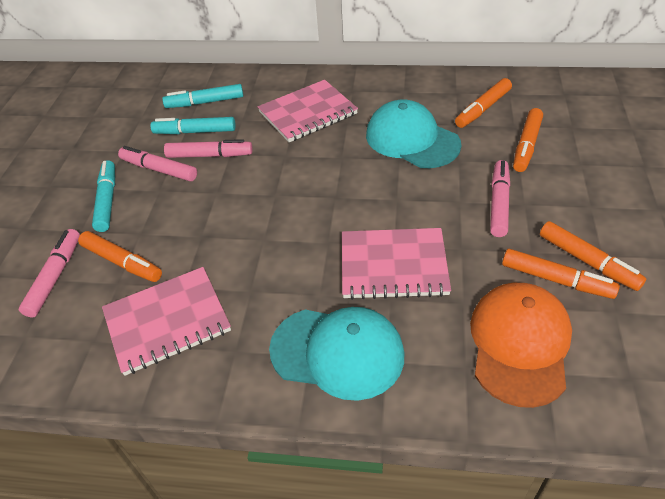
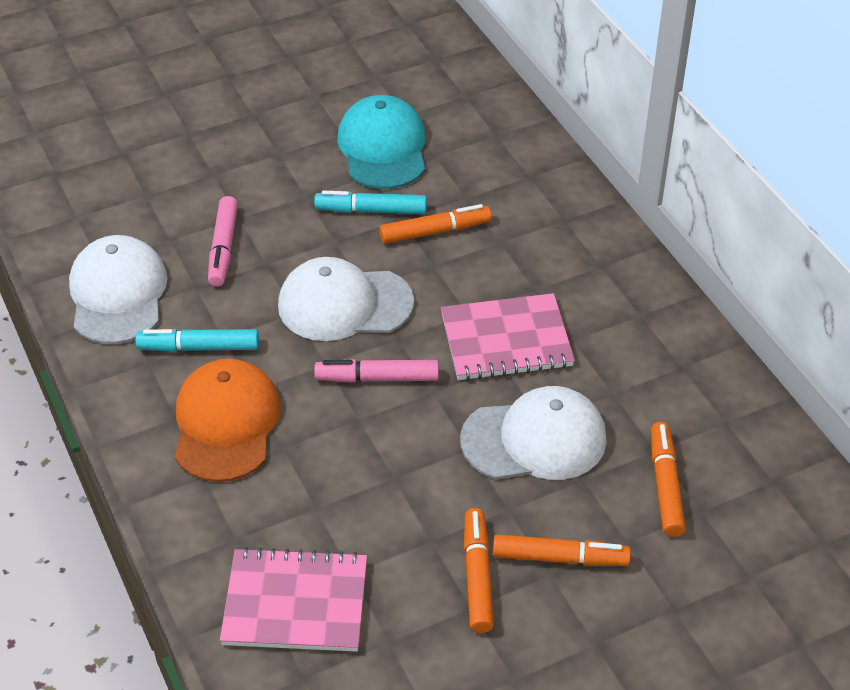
orange marker: [78,231,162,282] [455,78,512,128] [502,249,620,299] [513,108,543,172] [540,221,646,291] = 5 -> [379,204,492,244] [464,508,494,633] [493,534,631,566] [651,422,686,537] = 4
pink marker: [19,229,80,317] [118,146,197,181] [164,139,253,158] [490,160,510,237] = 4 -> [208,196,238,287] [314,359,439,383] = 2
pink notebook: [102,267,231,376] [258,80,358,142] [342,228,451,300] = 3 -> [220,547,367,652] [441,293,575,381] = 2
turquoise cap: [269,307,404,401] [366,99,461,168] = 2 -> [337,95,426,189] = 1
turquoise marker: [92,160,115,232] [150,117,236,134] [162,84,243,108] = 3 -> [135,329,259,352] [314,191,427,214] = 2
white cap: none = 0 -> [69,235,168,344] [278,257,414,341] [460,386,607,480] = 3

